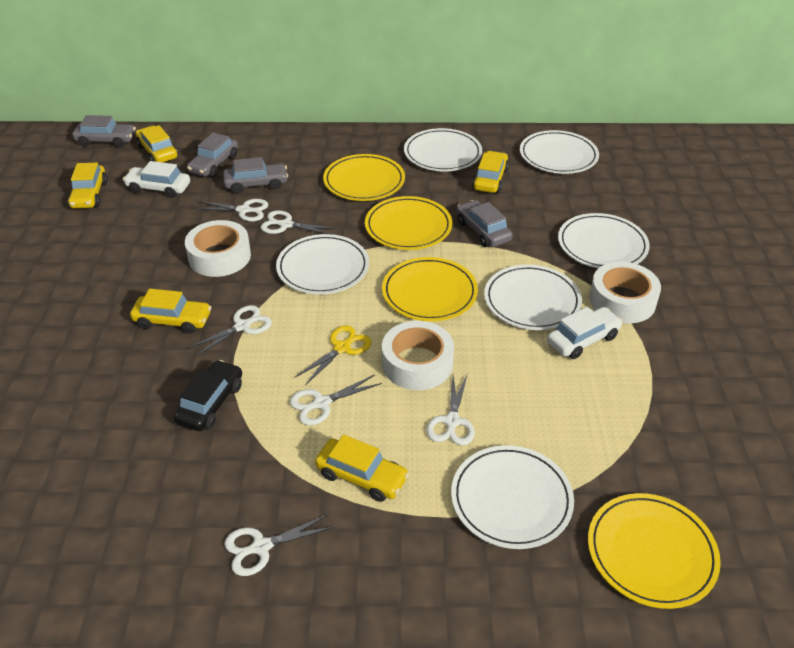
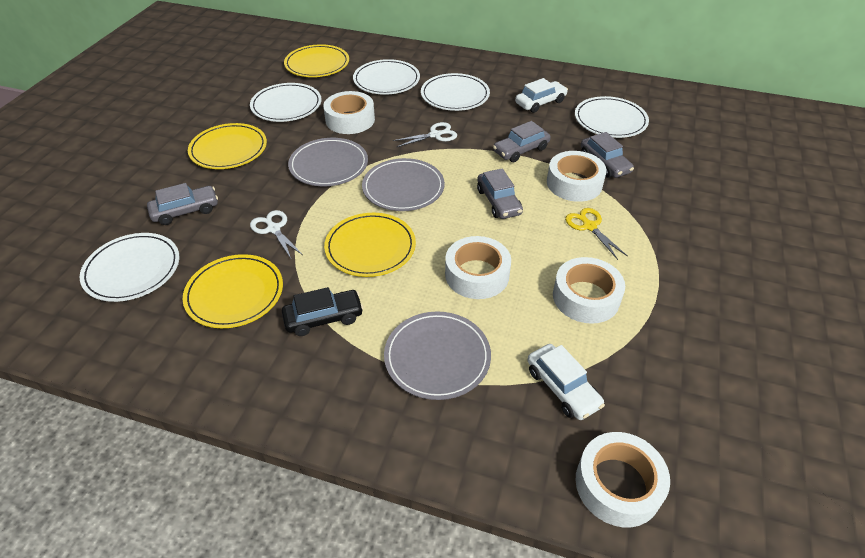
grey plate: none = 0 -> [288,138,368,186] [362,158,445,211] [384,311,491,400] = 3
white plate: [276,234,369,294] [404,128,482,171] [451,445,574,549] [484,265,582,330] [520,130,599,174] [558,213,650,268] = 6 -> [80,233,180,302] [250,83,321,122] [353,59,420,95] [421,73,490,111] [575,96,649,138] = 5
white scissors: [187,305,272,357] [194,199,268,221] [224,514,334,576] [261,210,337,235] [290,374,382,425] [426,373,475,446] = 6 -> [250,210,303,259] [393,122,457,147] = 2
white tape: [185,220,251,277] [382,321,454,390] [589,262,661,323] = 3 -> [323,91,375,134] [445,236,511,299] [547,151,607,202] [553,257,625,324] [576,432,670,527] = 5
yellow car: [68,162,107,208] [130,288,211,334] [135,125,178,162] [315,434,409,502] [472,151,509,193] = 5 -> none = 0

